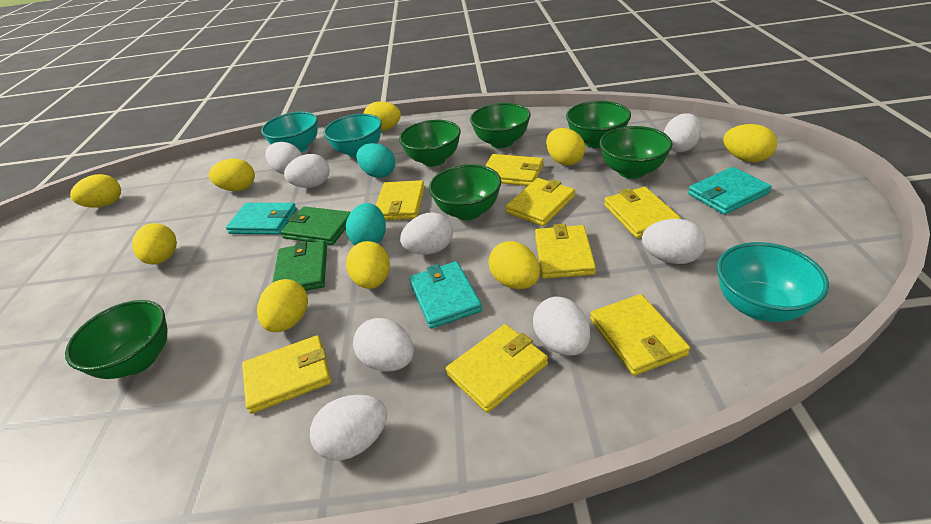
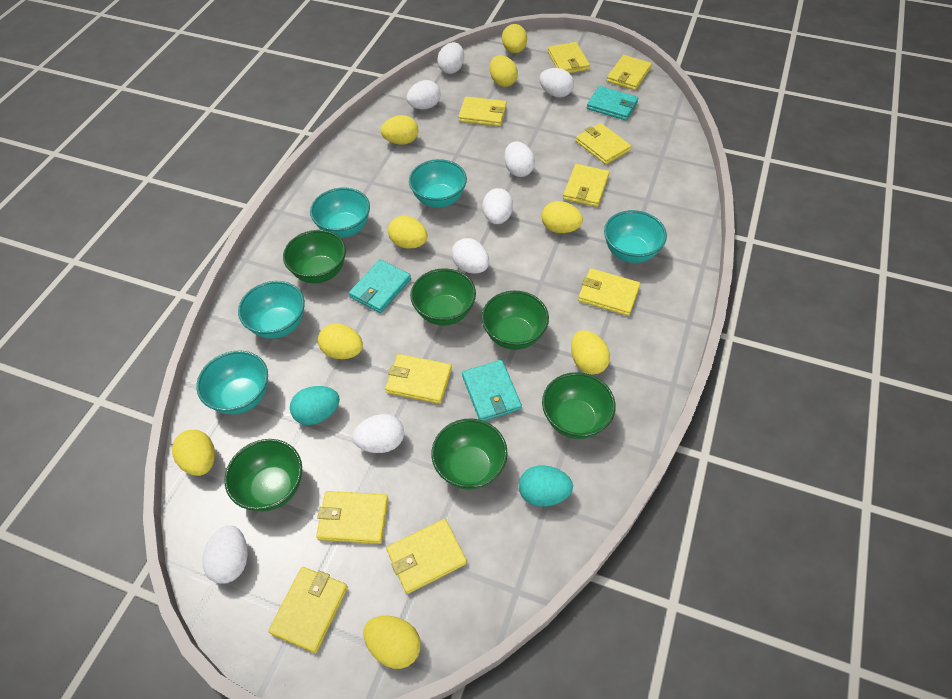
green wallet: [272,241,327,291] [281,206,351,245] = 2 -> none = 0
turquoise bowl: [261,112,318,153] [324,114,382,158] [717,242,829,322] = 3 -> [196,351,268,414] [238,281,305,339] [310,187,370,238] [409,159,467,208] [604,210,667,263] = 5
yellow wallet: [242,335,331,414] [376,180,425,220] [446,324,548,413] [485,154,543,186] [505,178,575,226] [535,224,596,279] [590,294,690,376] [604,187,681,238] = 8 -> [268,567,348,653] [316,491,388,544] [385,354,452,404] [386,519,467,594] [458,96,507,126] [548,42,590,73] [563,164,610,207] [576,123,631,165] [578,268,640,316] [607,55,652,90] = 10

